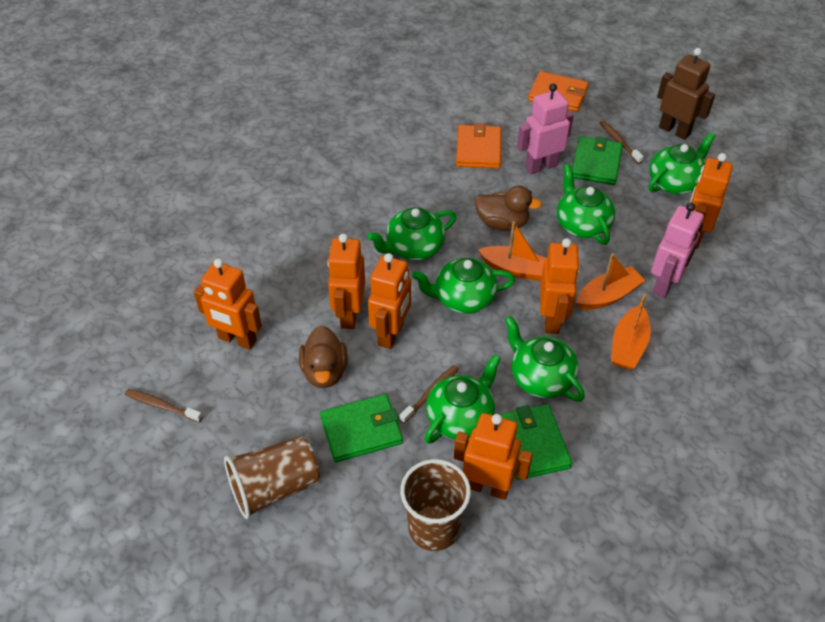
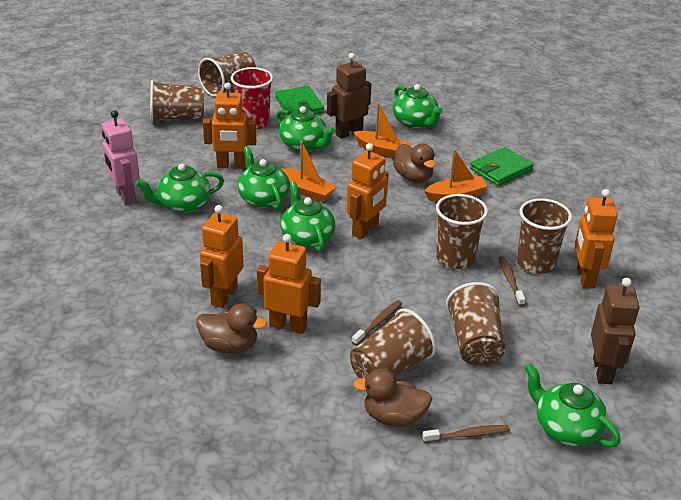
brown cup: [224,436,320,519] [400,459,471,551] = 2 -> [150,80,204,122] [198,52,256,97] [350,309,436,379] [436,194,488,269] [446,282,505,365] [517,198,572,274] = 6
brown duck: [299,326,348,388] [475,186,542,231] = 2 -> [196,303,267,354] [353,369,432,427] [393,144,436,183] = 3
brown robot: [657,48,715,140] = 1 -> [327,53,371,139] [591,278,640,384] = 2
green wallet: [320,394,403,462] [500,404,572,480] [572,136,623,185] = 3 -> [275,86,324,116] [470,147,534,186] = 2
orange robot: [194,259,262,350] [327,234,365,329] [368,253,411,349] [454,413,533,500] [540,238,580,334] [690,153,733,249] = 6 -> [200,205,244,308] [203,82,256,169] [257,234,321,334] [347,143,389,239] [575,189,618,289] = 5
orange wallet: [456,123,501,169] [528,71,589,112] = 2 -> none = 0
pink robot: [517,83,574,174] [651,202,704,298] = 2 -> [102,110,140,205] = 1
red cup: none = 0 -> [231,67,273,130] = 1

